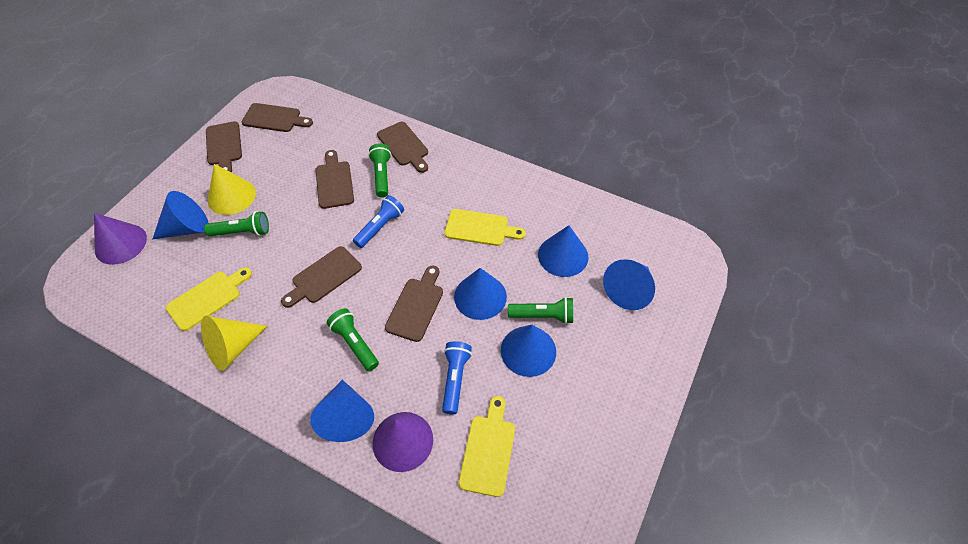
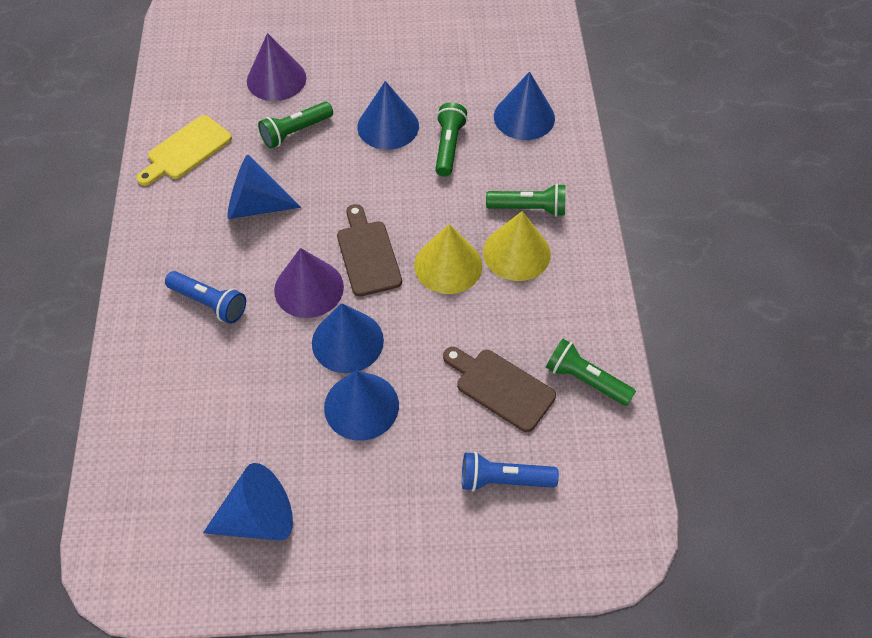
brown cutting board: [206,121,242,173] [242,103,313,132] [281,246,362,308] [316,150,354,209] [377,122,428,173] [385,265,443,342] = 6 -> [337,204,402,297] [443,347,556,432] = 2
yellow cutting board: [166,267,252,331] [445,209,526,246] [459,396,515,497] = 3 -> [136,115,232,186] = 1

